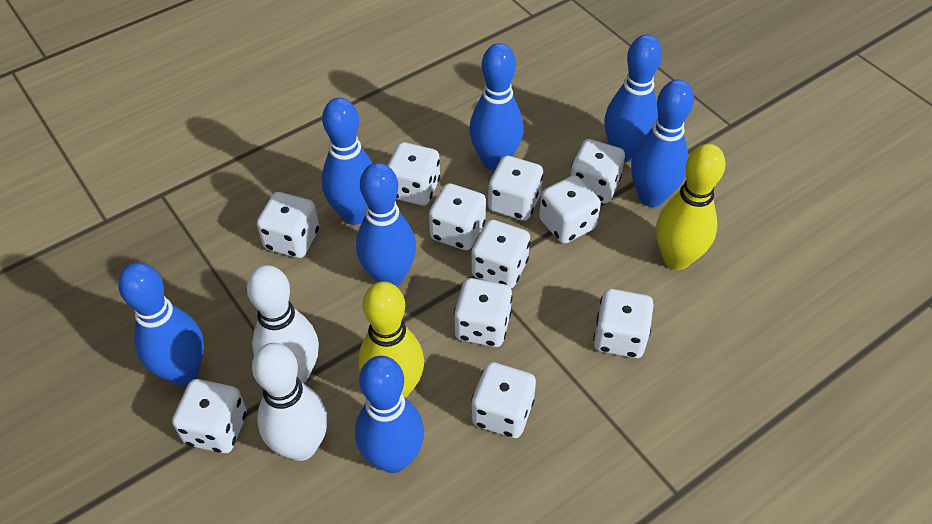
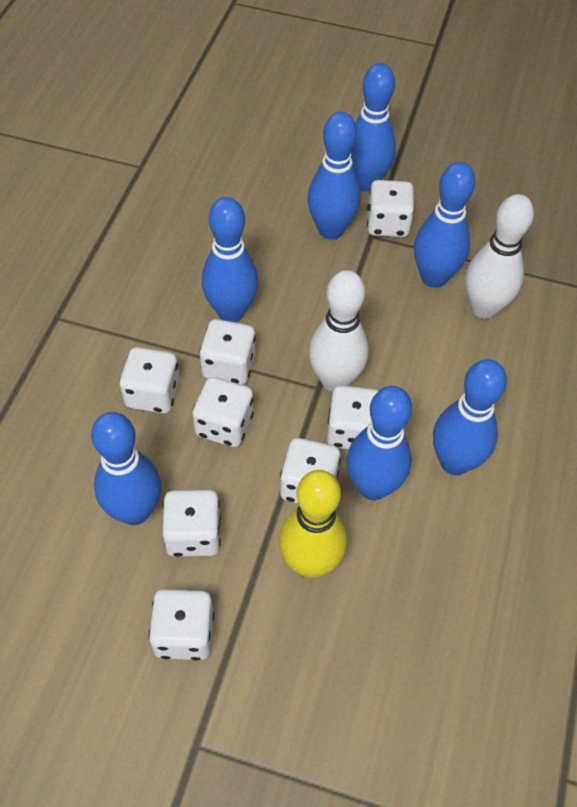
white dice: [172,379,247,453] [257,192,319,258] [387,142,440,206] [429,183,486,250] [454,278,513,347] [471,219,530,288] [471,362,536,438] [488,155,543,221] [539,175,601,244] [570,139,625,204] [593,289,653,358] = 11 -> [119,347,180,414] [149,589,214,661] [162,490,221,557] [193,377,254,447] [199,319,256,385] [280,438,341,504] [327,385,379,449] [367,180,415,237] = 8
yellow bowling pin: [358,281,424,398] [656,144,726,270] = 2 -> [279,470,347,578] = 1

